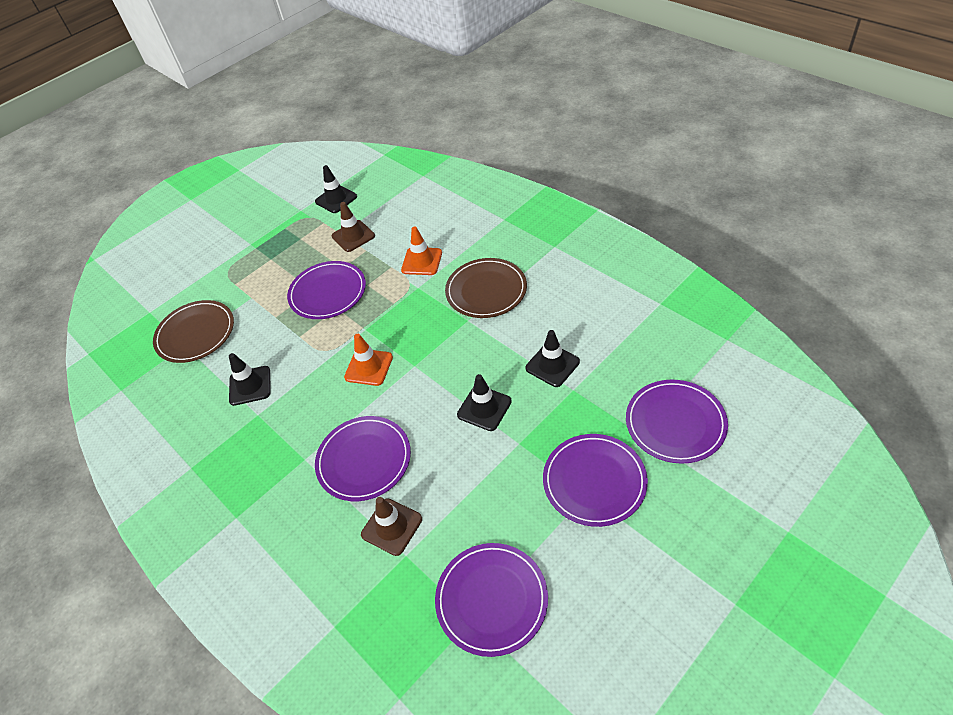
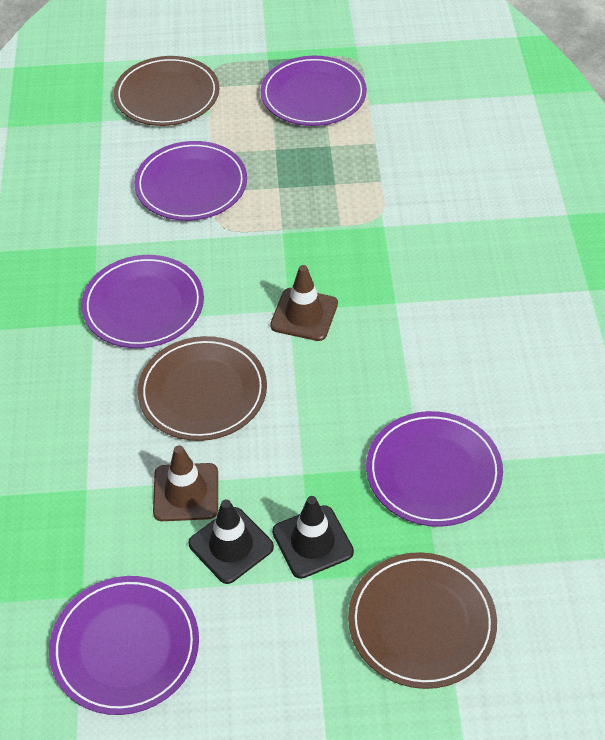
black traffic cone: [229,353,271,406] [315,165,357,213] [457,374,512,431] [525,330,580,387] = 4 -> [188,499,274,584] [272,496,354,579] = 2
brown plate: [153,300,234,363] [445,258,527,318] = 2 -> [114,56,219,126] [138,336,267,441] [348,552,497,689] = 3
orange traffic cone: [344,334,393,386] [401,227,442,275] = 2 -> none = 0

